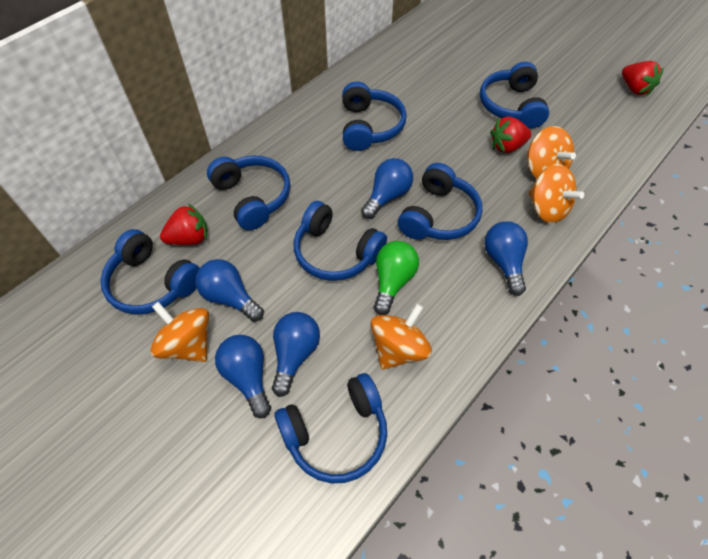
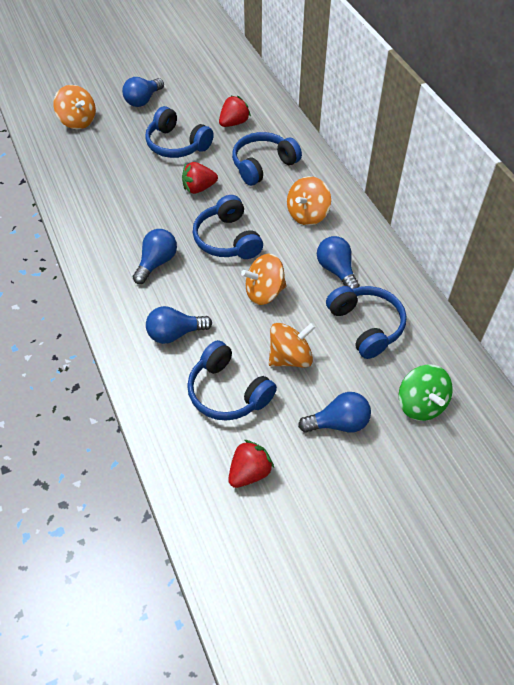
blue headphones: [100,229,200,315] [207,155,290,230] [275,373,387,483] [294,201,387,281] [342,81,406,151] [398,163,483,240] [480,62,549,128] = 7 -> [145,106,214,158] [187,340,277,421] [193,195,263,259] [232,132,302,186] [326,286,407,359] = 5
green light bulb: [374,241,419,315] = 1 -> none = 0
green spinning top: none = 0 -> [399,364,453,421] = 1

